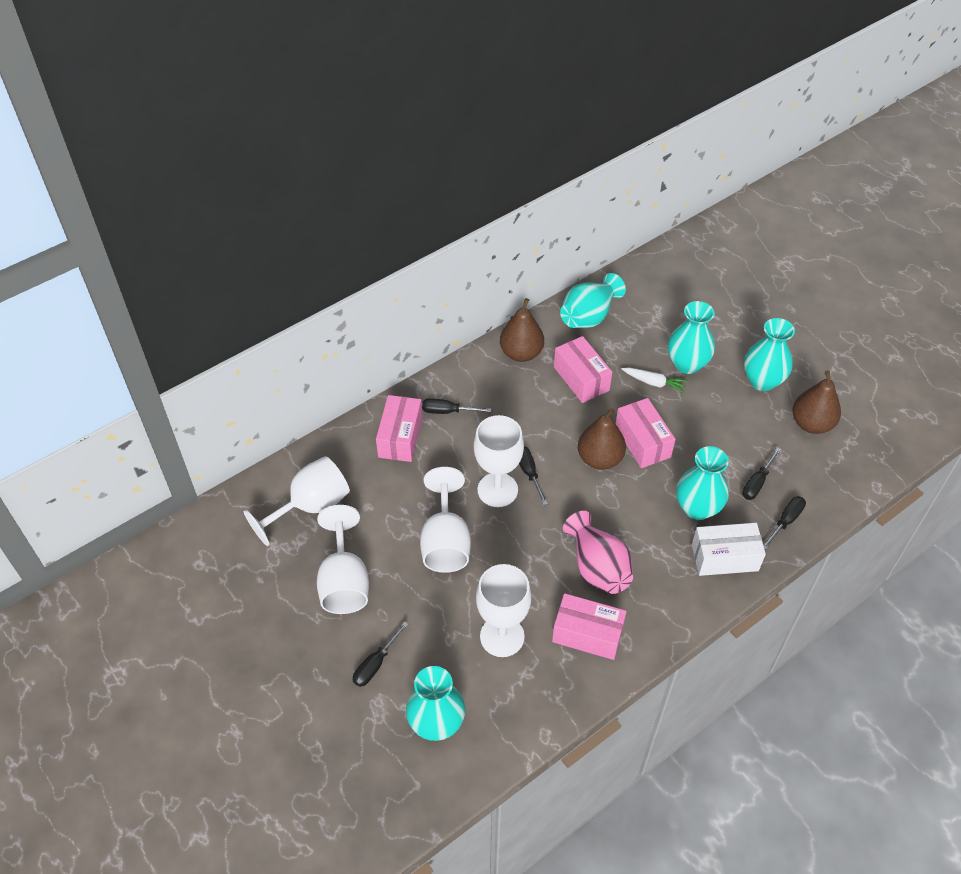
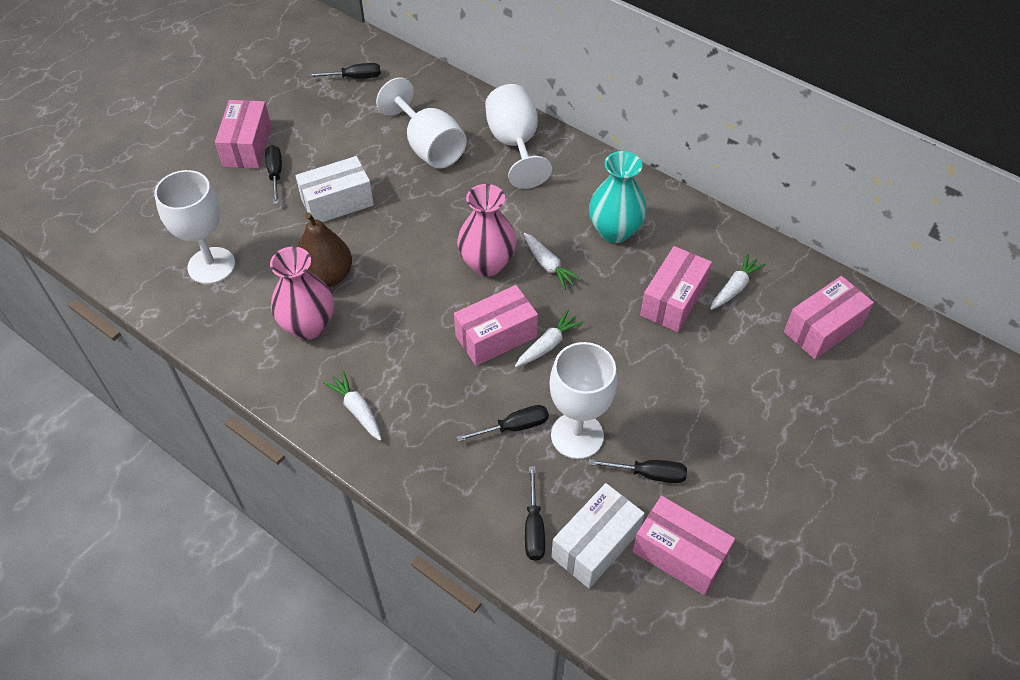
brown pear: [500,298,544,362] [578,408,626,470] [792,370,841,434] = 3 -> [298,212,352,288] = 1
pink box: [376,395,423,462] [552,593,627,660] [554,336,612,403] [616,398,676,468] = 4 -> [215,100,272,168] [454,285,538,366] [632,496,735,595] [640,246,712,332] [784,276,874,359] = 5
pink vase: [563,511,633,594] = 1 -> [270,246,334,340] [457,184,517,276] = 2
turquoise vase: [406,666,465,741] [560,273,626,328] [668,301,715,374] [676,446,729,520] [744,318,795,391] = 5 -> [589,151,647,243] = 1
white box: [692,523,766,576] = 1 -> [295,156,374,222] [551,483,645,589] = 2
white carrot: [622,367,688,393] = 1 -> [323,371,382,441] [515,309,584,367] [524,233,582,290] [710,254,766,310] = 4
white goblet: [244,456,350,546] [317,505,369,614] [420,467,471,573] [474,415,524,507] [476,564,531,657] = 5 -> [154,170,235,284] [376,78,467,169] [485,84,552,189] [549,342,617,459] = 4

